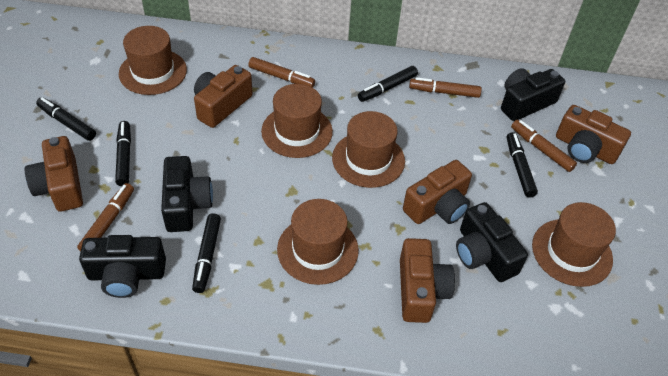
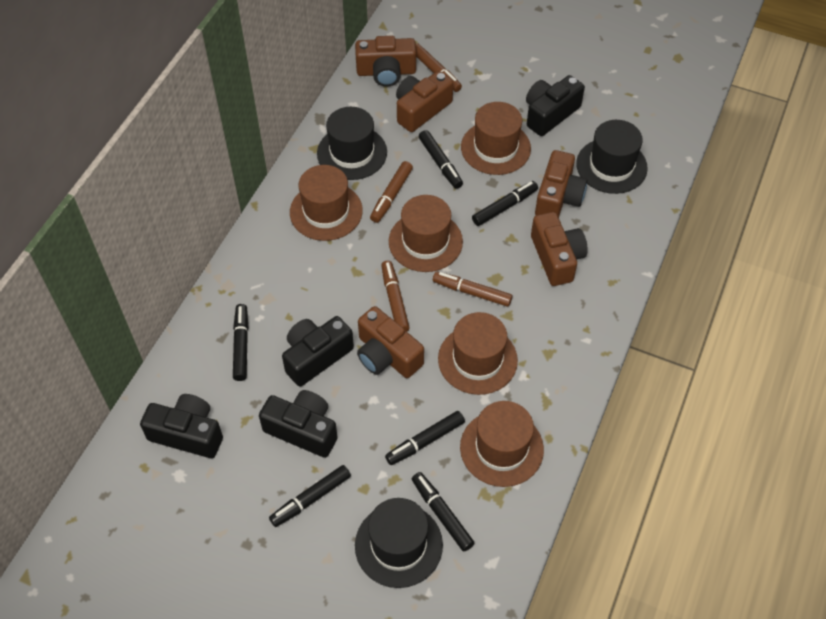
black hat: none = 0 -> [317,107,387,180] [355,498,443,588] [576,120,648,194] = 3
black marker: [36,97,96,141] [115,121,131,186] [192,213,221,293] [358,66,418,102] [507,132,538,198] = 5 -> [233,304,249,381] [269,465,351,527] [385,411,465,465] [412,472,474,551] [419,130,463,189] [472,181,538,226] = 6

